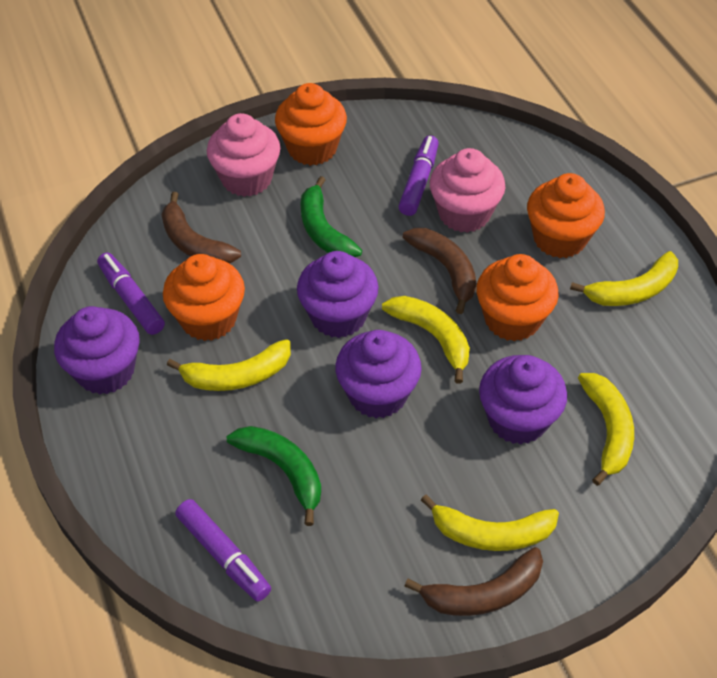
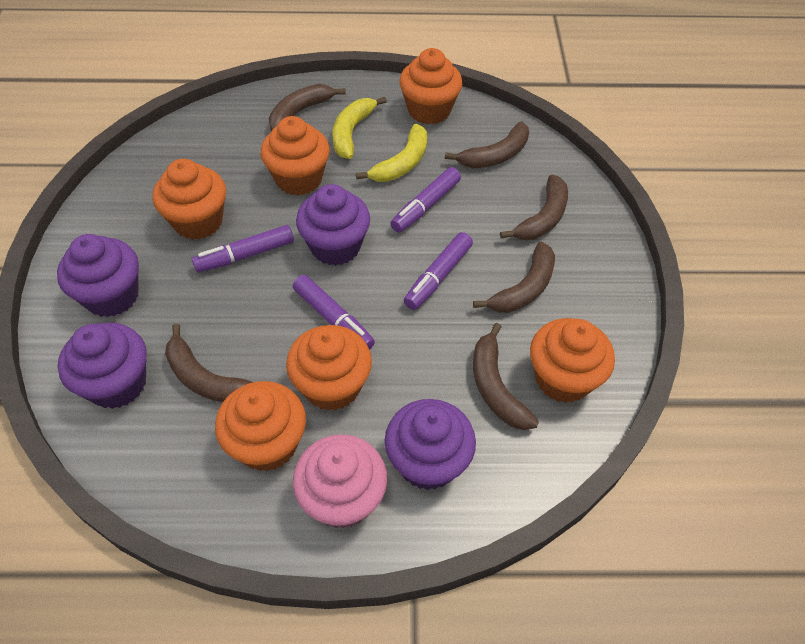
brown banana: [161,192,241,264] [403,228,476,314] [404,547,543,616] = 3 -> [165,323,253,402] [269,84,346,131] [445,122,529,168] [473,242,555,313] [473,323,539,430] [500,174,568,240] = 6
green banana: [227,426,321,526] [300,176,362,257] = 2 -> none = 0
orange cupcake: [163,254,245,341] [275,83,347,166] [476,254,559,341] [527,173,605,258] = 4 -> [153,159,226,240] [215,381,306,471] [261,116,330,196] [286,325,372,411] [399,48,462,124] [530,318,615,403] = 6
pink cupcake: [207,113,280,197] [430,148,506,233] = 2 -> [293,434,387,529] = 1
purple marker: [97,253,165,335] [175,499,271,602] [398,135,439,216] = 3 -> [192,225,294,273] [293,275,375,350] [390,167,461,233] [403,232,473,310] = 4
yellow banana: [167,339,291,391] [382,296,470,384] [421,494,559,551] [570,251,678,306] [578,373,634,486] = 5 -> [332,97,387,159] [356,124,427,182] = 2

